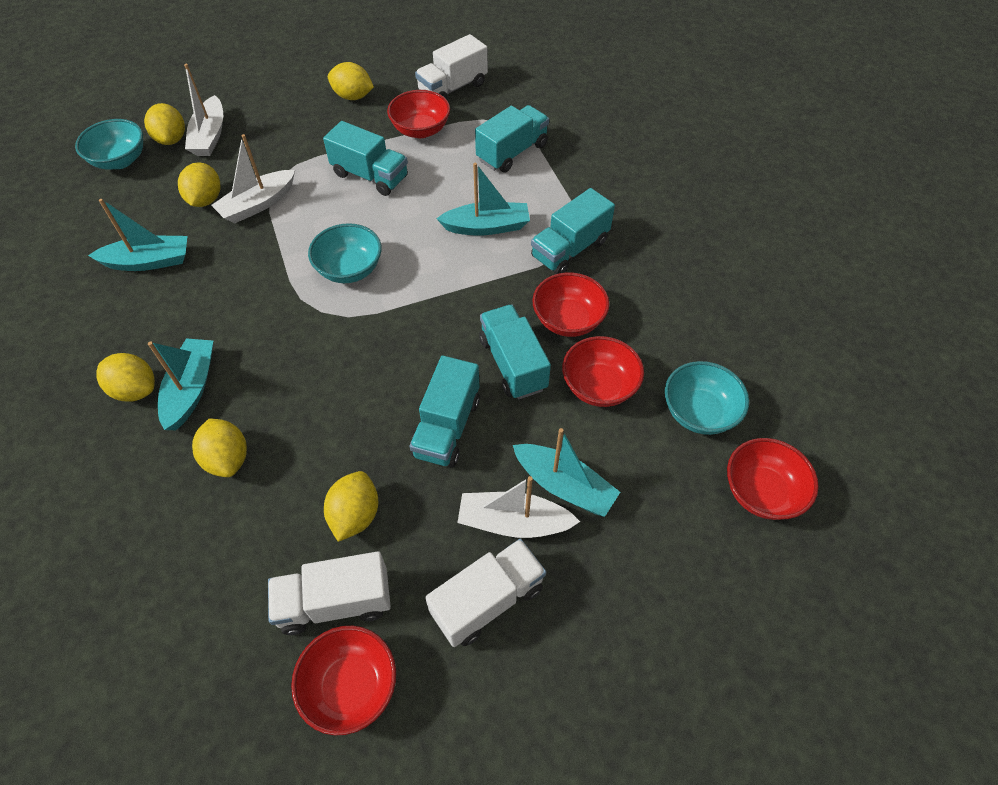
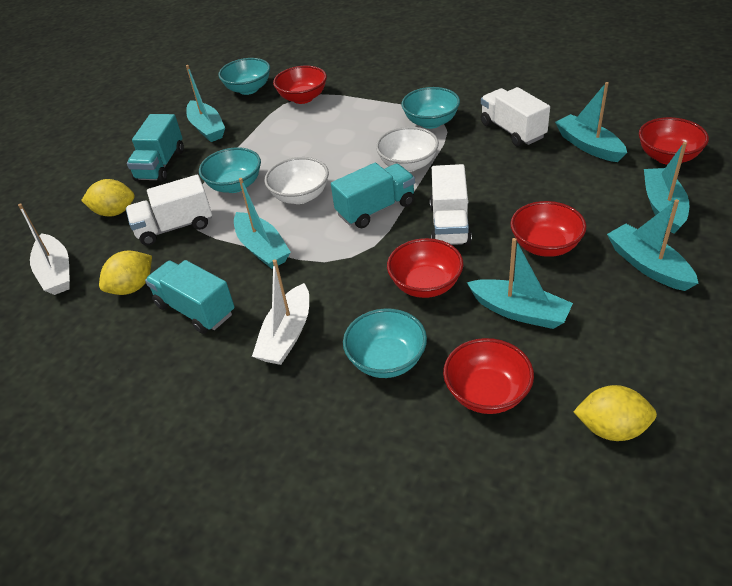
turquoise boat: [88,199,187,271] [148,338,213,430] [436,162,530,236] [513,428,620,517] = 4 -> [186,65,225,142] [234,178,291,269] [467,238,573,329] [555,82,627,162] [607,199,698,291] [644,142,689,234] = 6
turquoise bowl: [75,119,143,170] [308,223,382,283] [665,361,749,435] = 3 -> [199,147,261,193] [218,58,270,95] [343,309,427,378] [401,87,460,129] = 4
turquoise truck: [323,121,408,196] [409,356,480,467] [475,105,549,173] [479,304,551,399] [531,188,615,274] = 5 -> [127,114,184,182] [145,260,235,334] [331,163,415,228] = 3
white boat: [184,64,223,156] [211,134,295,224] [457,476,580,538] = 3 -> [18,203,70,295] [252,259,309,365] = 2
white bowl: none = 0 -> [265,157,329,204] [376,127,439,172] = 2
yellow lemon: [96,353,155,402] [144,103,185,145] [178,162,220,207] [192,419,247,477] [324,471,378,542] [328,62,374,100] = 6 -> [81,179,135,216] [99,250,152,295] [573,385,657,441] = 3

